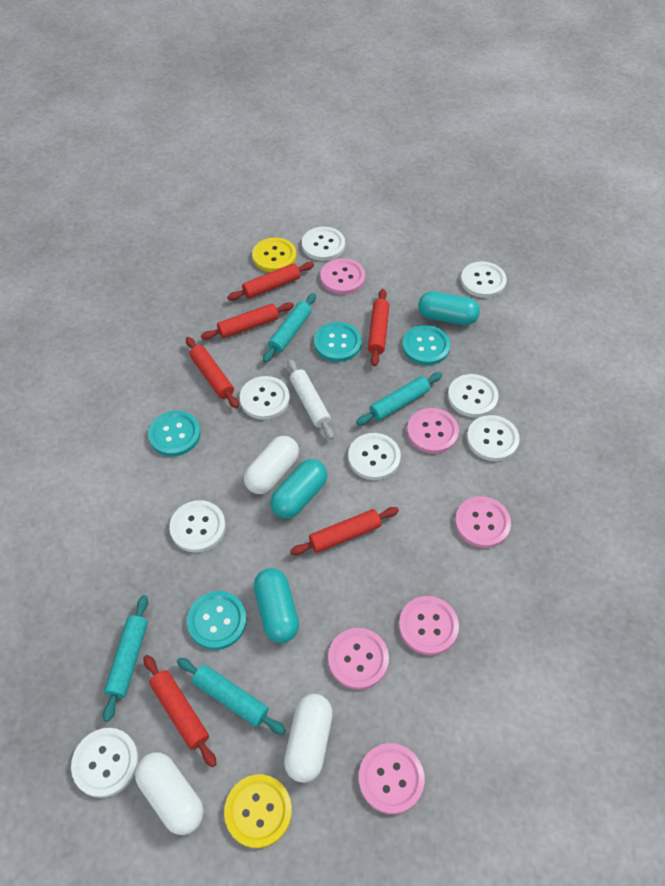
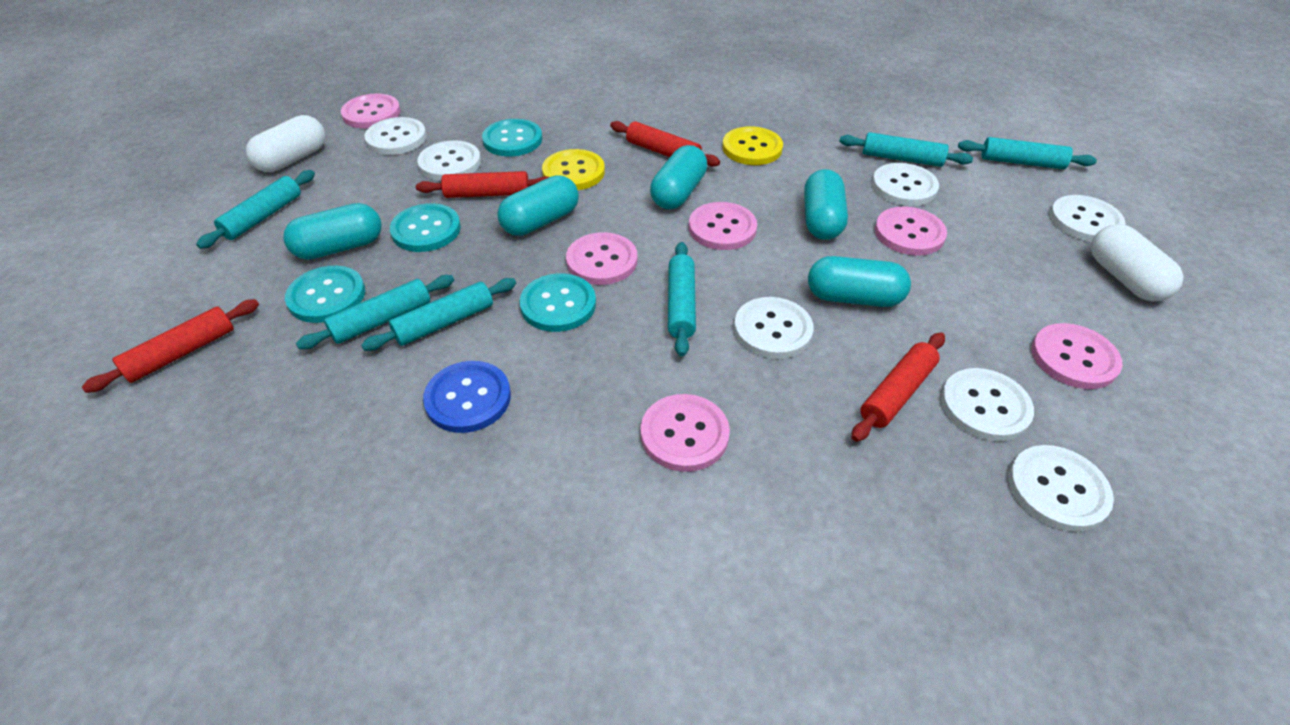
blue button: none = 0 -> [423,361,511,433] = 1
red rolling pin: [143,655,216,767] [186,337,239,408] [201,302,294,340] [227,262,314,301] [290,507,399,555] [368,289,390,366] = 6 -> [82,299,259,393] [416,171,549,198] [610,121,720,167] [852,332,945,442] = 4
turquoise capsule: [254,568,299,643] [270,459,327,518] [418,291,480,325] = 3 -> [283,203,382,260] [497,175,579,236] [650,145,707,209] [804,169,848,240] [808,256,911,307] = 5
turquoise rolling pin: [103,595,148,722] [177,658,286,735] [263,293,316,363] [356,372,442,425] = 4 -> [196,170,315,249] [296,275,454,349] [361,278,516,351] [668,242,696,357] [839,132,973,167] [958,137,1097,169] = 6
white button: [71,728,139,798] [169,500,226,553] [240,376,290,420] [302,227,345,261] [348,433,401,480] [448,374,499,418] [461,262,507,298] [467,415,520,461] = 8 -> [365,117,427,155] [417,140,481,181] [734,297,814,359] [872,163,939,206] [941,368,1034,441] [1008,445,1114,532] [1050,195,1126,242] = 7
white capsule: [135,752,204,835] [244,436,299,494] [284,694,333,783] = 3 -> [246,115,326,172] [1091,224,1184,302] = 2
white rolling pin: [287,359,334,440] = 1 -> none = 0

